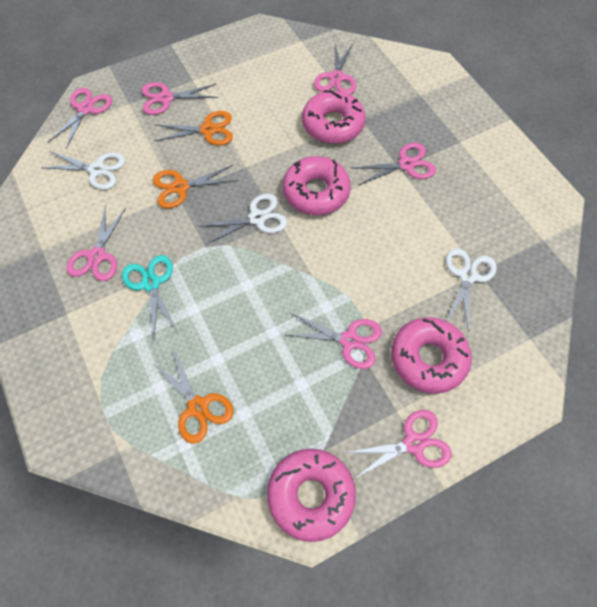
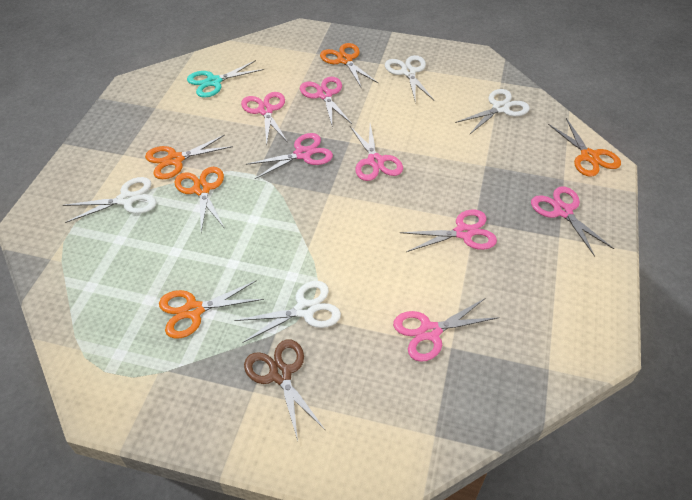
brown scissors: none = 0 -> [244,339,326,441] = 1
orange scissors: [151,349,234,444] [153,165,238,208] [154,111,233,146] = 3 -> [145,135,233,179] [159,280,264,339] [174,167,225,232] [320,43,379,89] [548,118,621,177] = 5
pink donut: [267,449,356,542] [283,156,351,215] [302,90,366,144] [391,317,472,394] = 4 -> none = 0
white scissors: [41,151,126,190] [198,194,287,245] [446,248,497,333] = 3 -> [63,177,156,223] [234,281,341,343] [385,55,435,103] [455,89,530,135] = 4

